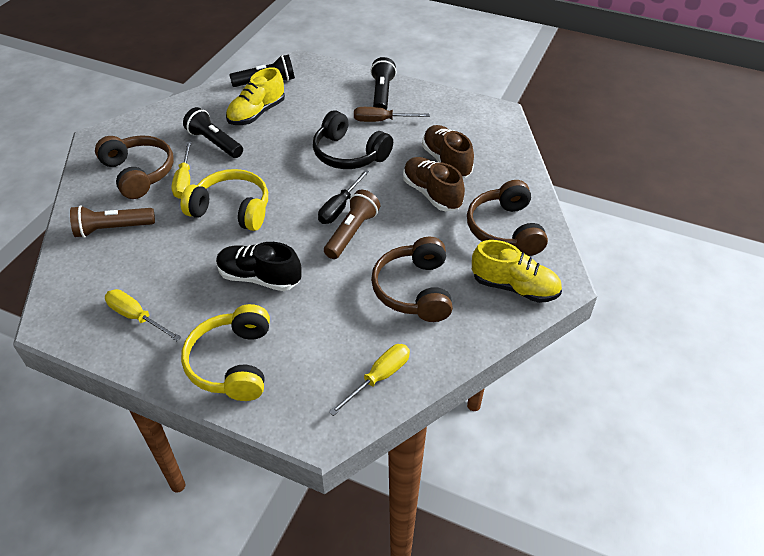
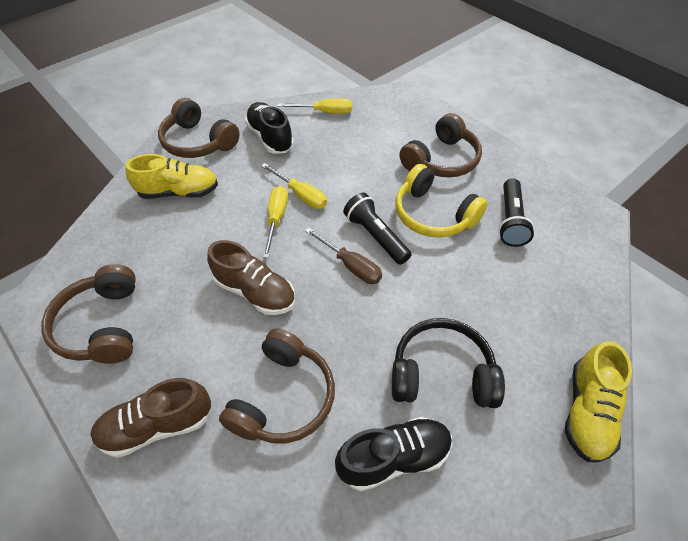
black flashlight: [183,107,243,158] [230,54,295,87] [371,57,396,110] = 3 -> [343,193,412,265] [499,178,535,247] = 2
black screwdriver: [318,170,369,224] = 1 -> none = 0
black shoe: [216,242,302,291] = 1 -> [245,102,294,154] [335,417,452,492] = 2
brown flashlight: [70,205,155,238] [324,190,380,259] = 2 -> none = 0
brown headphones: [95,136,174,199] [371,237,453,322] [467,180,548,256] = 3 -> [41,264,136,364] [158,98,240,158] [219,328,335,443] [399,113,482,178] = 4
yellow headphones: [181,169,268,231] [181,304,270,401] = 2 -> [395,164,487,238] = 1

